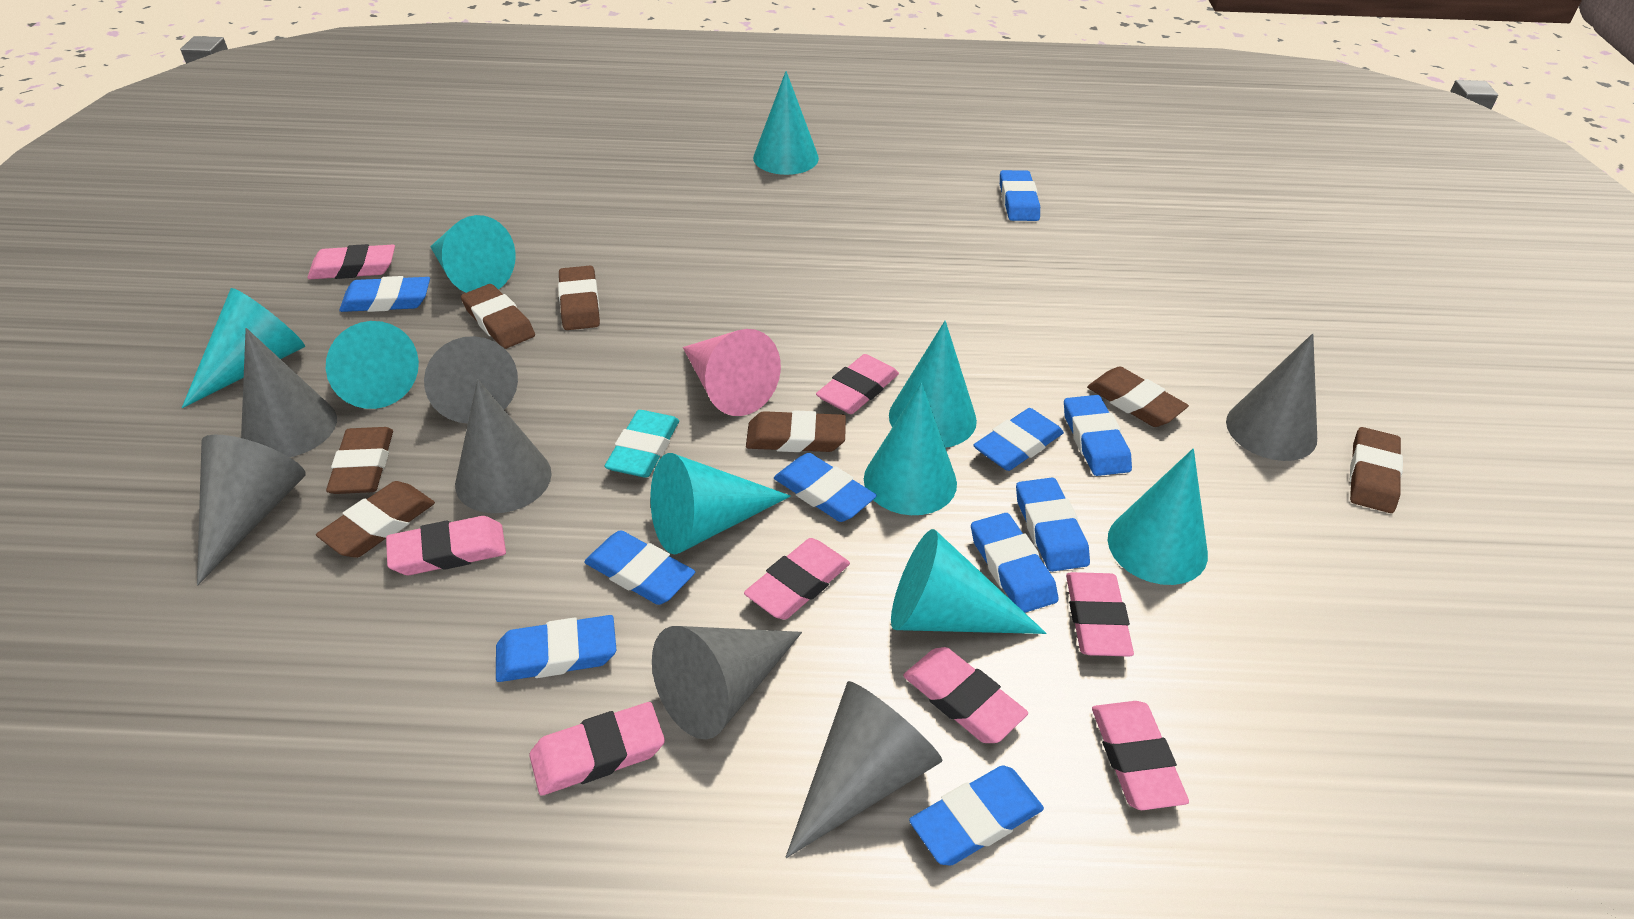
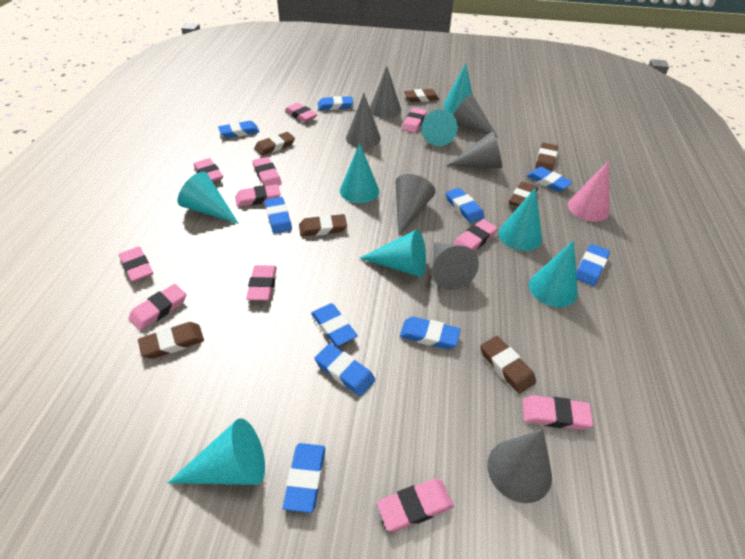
pink eraser: [307,244,395,279] [386,516,506,575] [529,702,665,796] [744,538,850,620] [816,354,899,414] [903,647,1028,743] [1066,572,1134,657] [1092,701,1189,810] = 8 -> [119,246,153,282] [128,284,186,331] [194,158,223,182] [235,184,281,207] [246,265,277,301] [252,157,282,186] [285,103,317,122] [377,479,454,532] [402,108,427,133] [453,219,498,251] [522,395,593,430] = 11
turquoise cone: [182,288,305,408] [326,321,419,409] [430,215,516,293] [650,453,791,554] [753,71,819,175] [864,383,957,515] [889,321,977,448] [891,529,1046,634] [1108,449,1208,585] = 9 -> [168,418,265,485] [178,172,239,224] [340,143,379,203] [359,230,426,277] [421,109,458,146] [443,63,472,114] [499,187,542,251] [529,240,578,307] = 8
turquoise eraser: [604,410,679,478] = 1 -> none = 0

